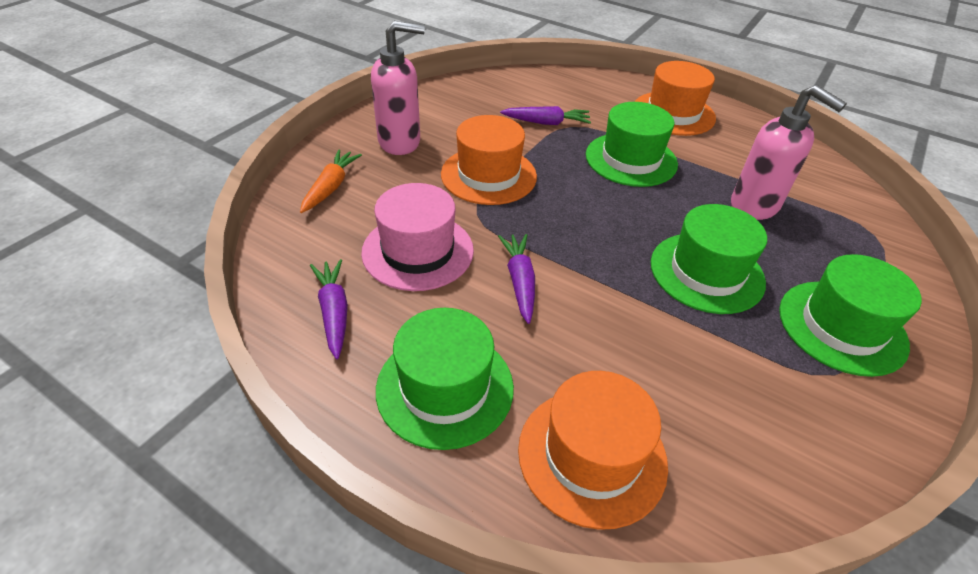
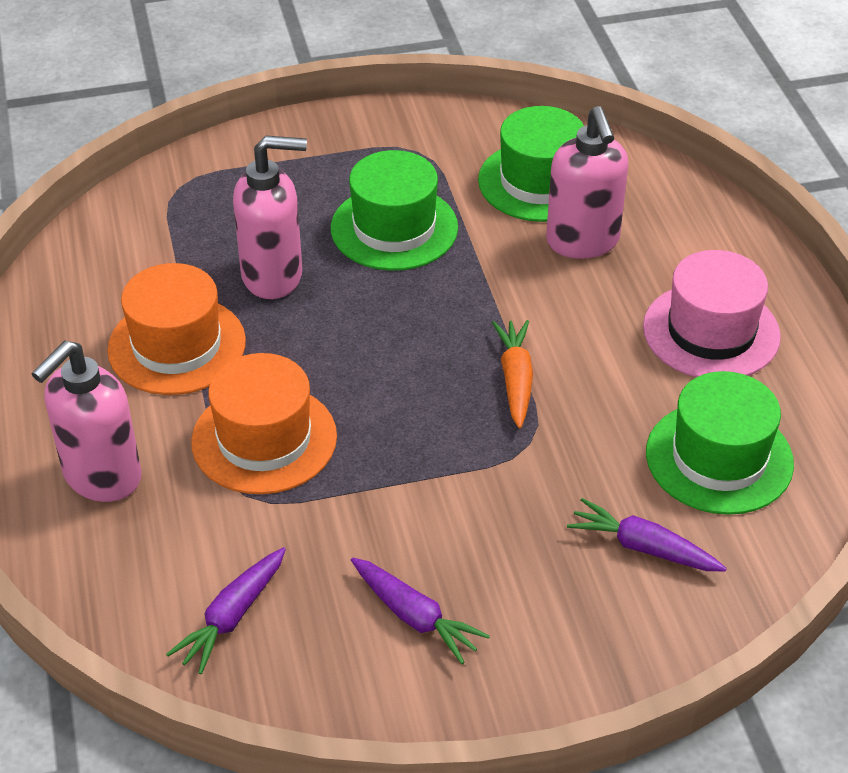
green hat: [376,308,514,450] [586,102,678,187] [651,204,767,314] [779,254,922,377] = 4 -> [331,150,458,271] [478,106,584,222] [646,371,794,515] = 3
orange hat: [441,115,537,205] [518,371,668,530] [635,61,716,136] = 3 -> [107,263,246,395] [191,353,337,494] = 2
pink soap dispenser: [371,21,425,155] [731,85,847,220] = 2 -> [31,340,142,502] [233,136,307,299] [546,106,629,259] = 3

